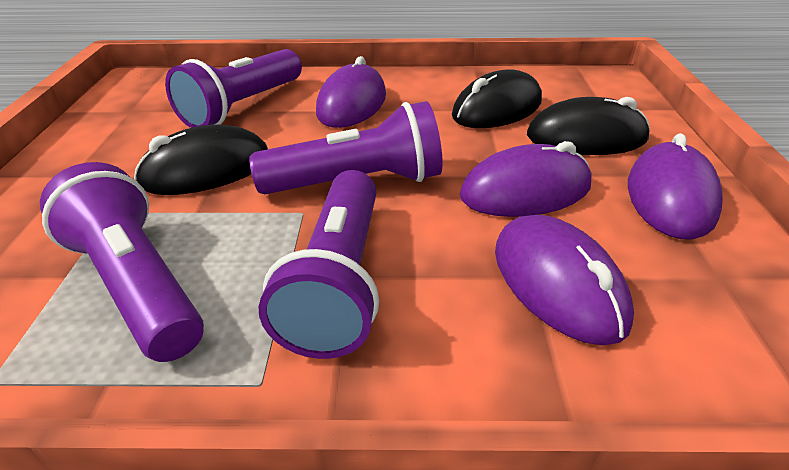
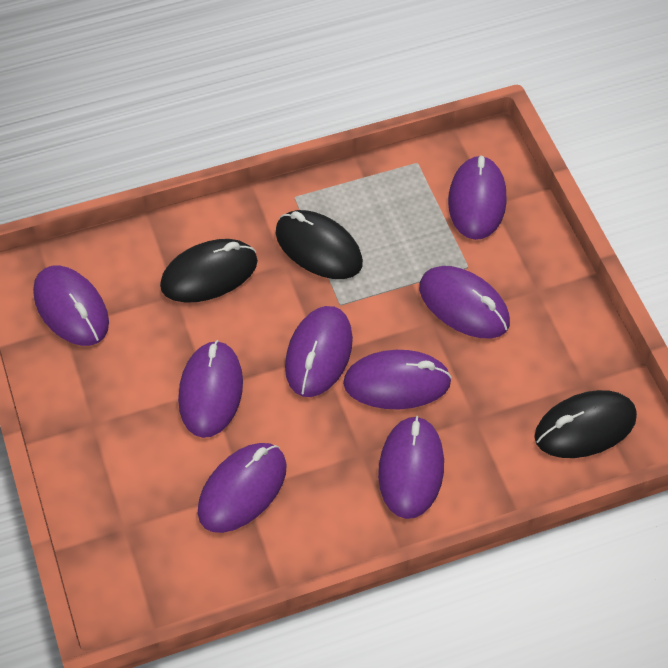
purple flashlight: [40,162,204,362] [165,49,302,128] [249,101,443,194] [259,170,379,359] = 4 -> none = 0
purple mouse: [316,56,386,128] [460,141,592,217] [495,215,634,345] [628,133,723,239] = 4 -> [33,266,109,346] [178,340,243,438] [198,443,287,533] [285,306,353,397] [343,350,452,409] [378,416,444,519] [419,266,510,339] [448,155,507,240] = 8

